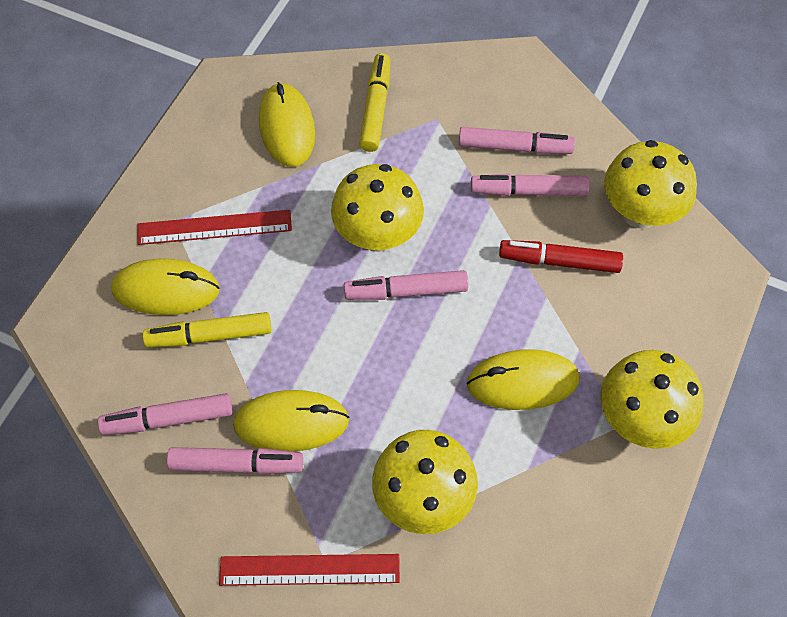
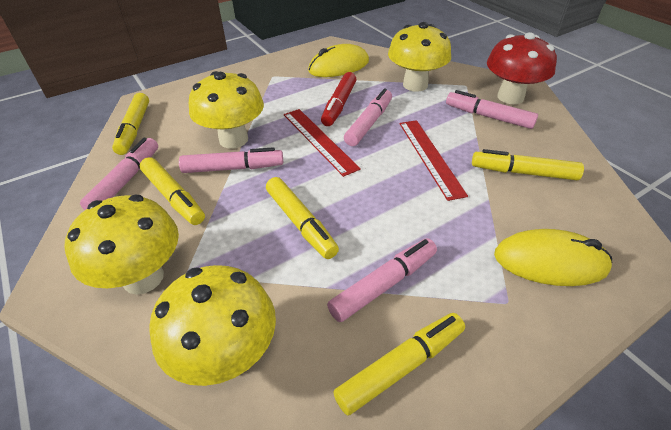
red mushroom: none = 0 -> [487,32,557,104] = 1
yellow marker: [143,312,271,348] [359,53,390,152] = 2 -> [112,93,149,155] [140,157,205,225] [266,177,339,259] [333,313,465,416] [472,149,584,180] = 5
yellow mouse: [111,258,220,315] [233,390,349,452] [259,82,315,167] [467,349,580,410] = 4 -> [308,44,369,77] [494,229,612,286] = 2

